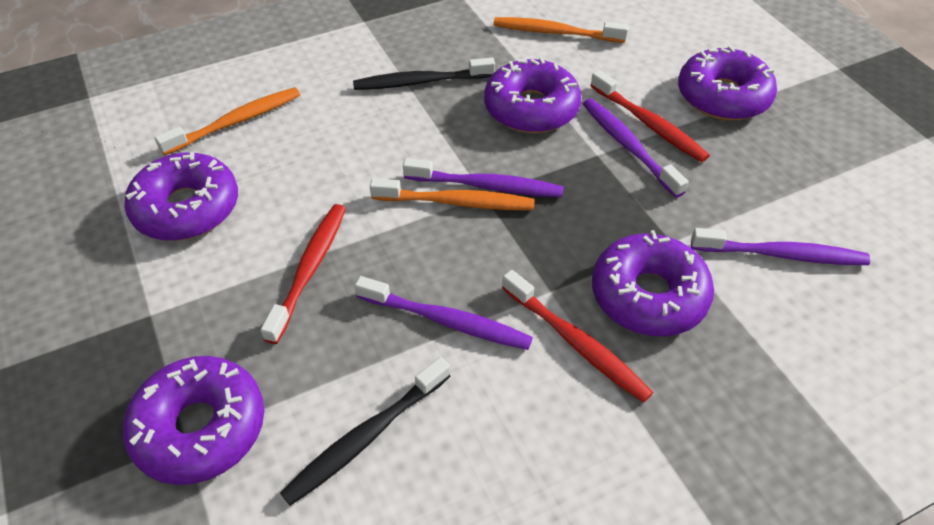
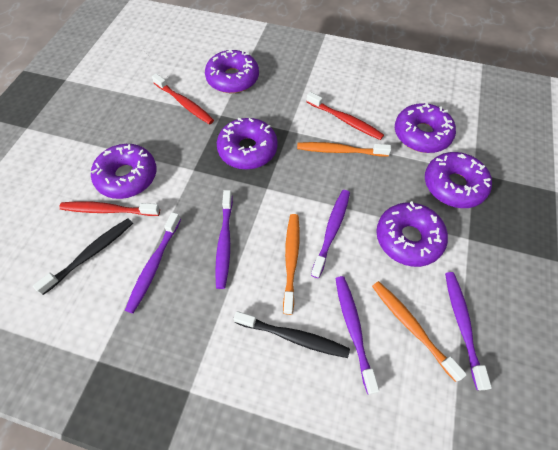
purple donut: [123,356,264,485] [124,152,238,241] [484,57,581,133] [592,230,714,337] [678,45,777,121] = 5 -> [91,144,157,199] [205,49,259,93] [217,118,278,169] [376,201,448,267] [395,103,456,153] [425,152,492,208] = 6
purple toothbrush: [355,276,533,350] [403,158,564,197] [583,99,688,198] [691,228,870,265] = 4 -> [125,212,181,313] [215,190,233,289] [311,190,350,278] [335,276,379,394] [445,272,492,390] = 5

